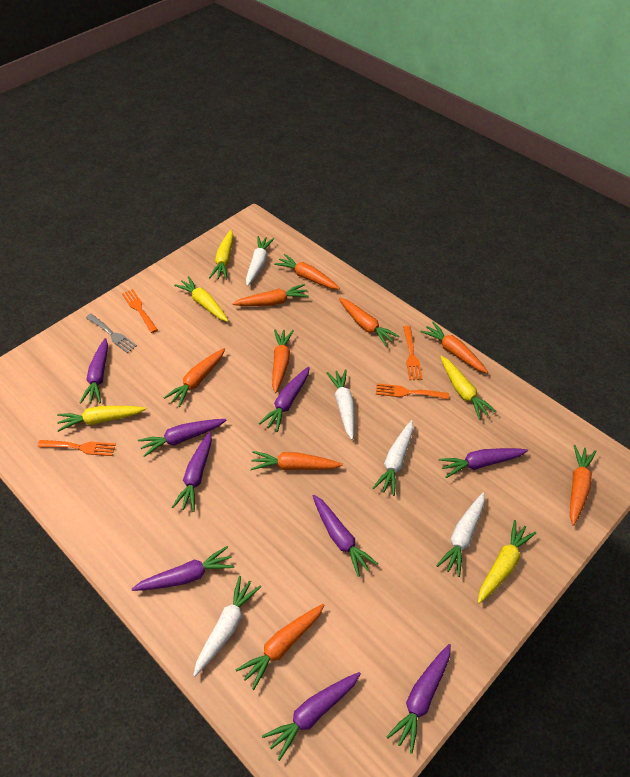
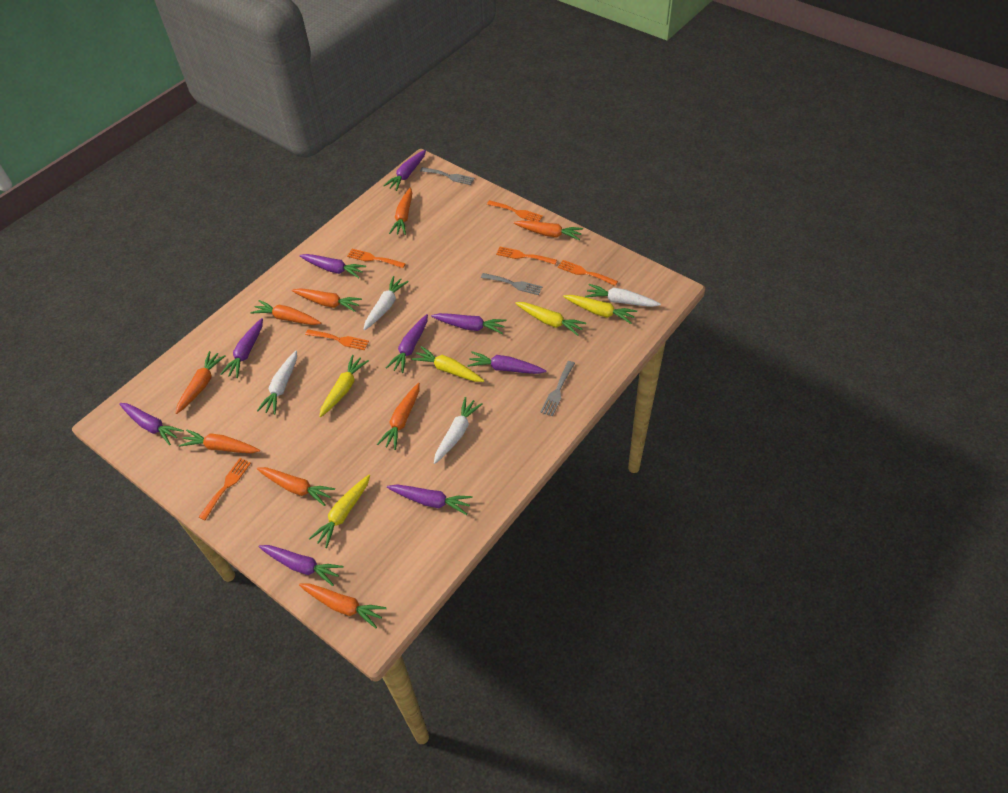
grey fork: [86,314,137,353] = 1 -> [420,167,475,185] [481,273,542,295] [540,361,575,416] = 3
orange fork: [37,440,116,456] [122,289,158,333] [376,383,449,400] [403,326,423,380] = 4 -> [199,458,251,520] [305,329,369,350] [347,249,406,268] [487,200,543,222] [496,247,557,264] [558,260,618,286] = 6
white carrot: [193,576,261,676] [246,236,275,286] [326,369,354,440] [373,420,413,496] [436,492,485,577] = 5 -> [257,350,297,415] [363,276,409,330] [434,397,483,464] [585,284,661,307] = 4

